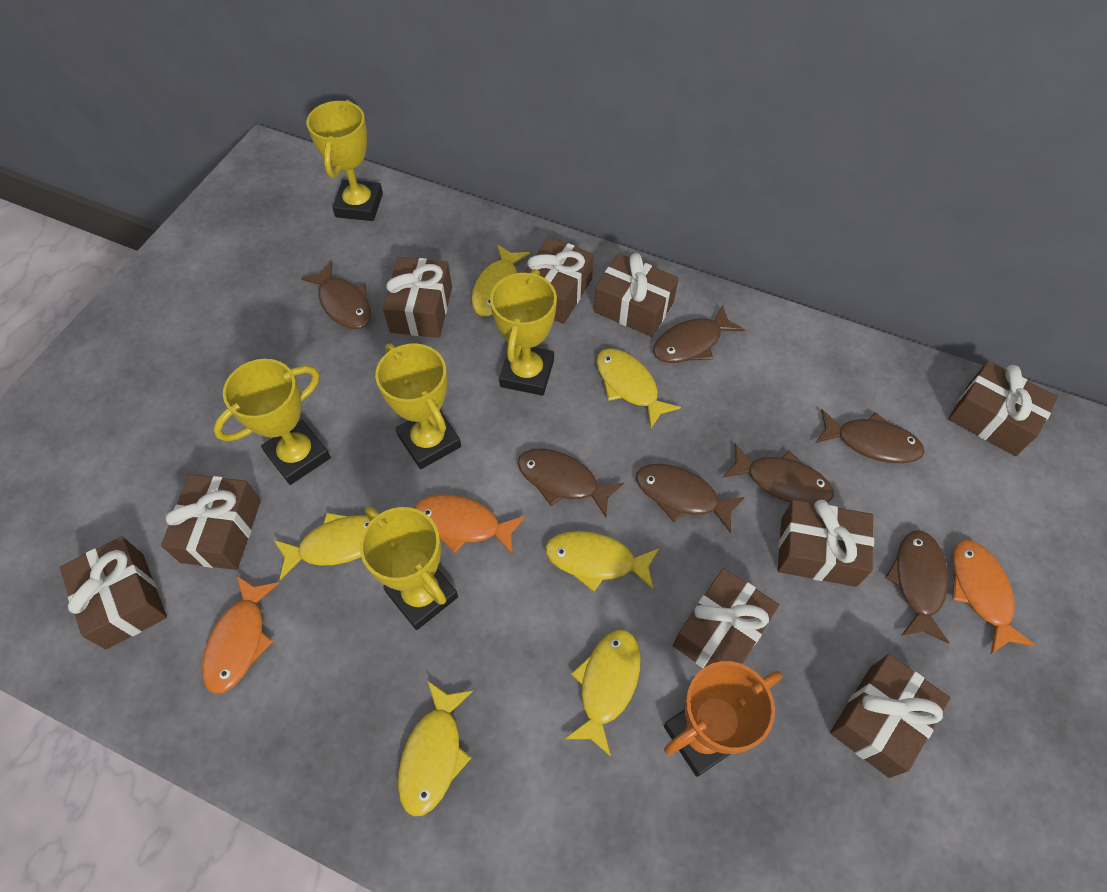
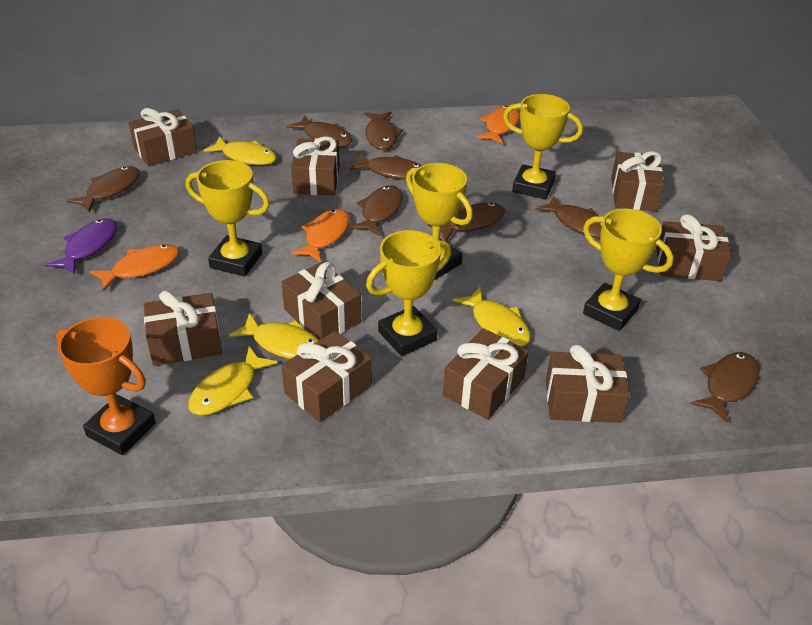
brown fish: [301,261,371,329] [518,449,624,517] [636,464,745,533] [653,305,745,363] [723,443,834,503] [816,409,925,463] [885,530,949,643] = 7 -> [67,166,140,213] [287,115,352,147] [349,153,422,180] [350,185,403,236] [365,111,403,150] [428,202,505,242] [535,196,602,238] [690,352,760,423] = 8
purple fish: none = 0 -> [45,218,117,275] = 1
yellow fish: [274,512,370,580] [398,680,473,816] [471,244,530,316] [545,531,659,592] [565,630,641,757] [596,348,681,428] = 6 -> [188,346,278,416] [203,137,277,165] [229,313,319,359] [453,287,531,347] = 4

